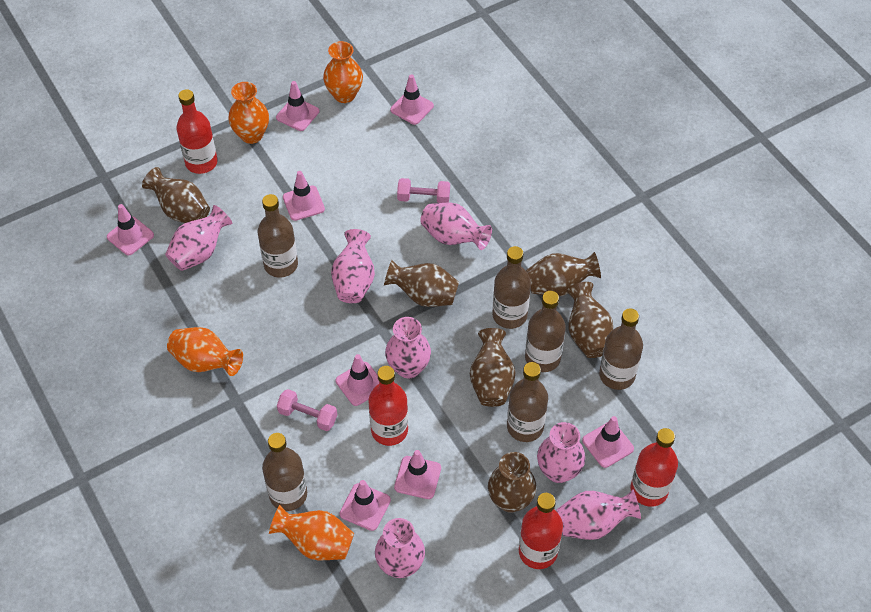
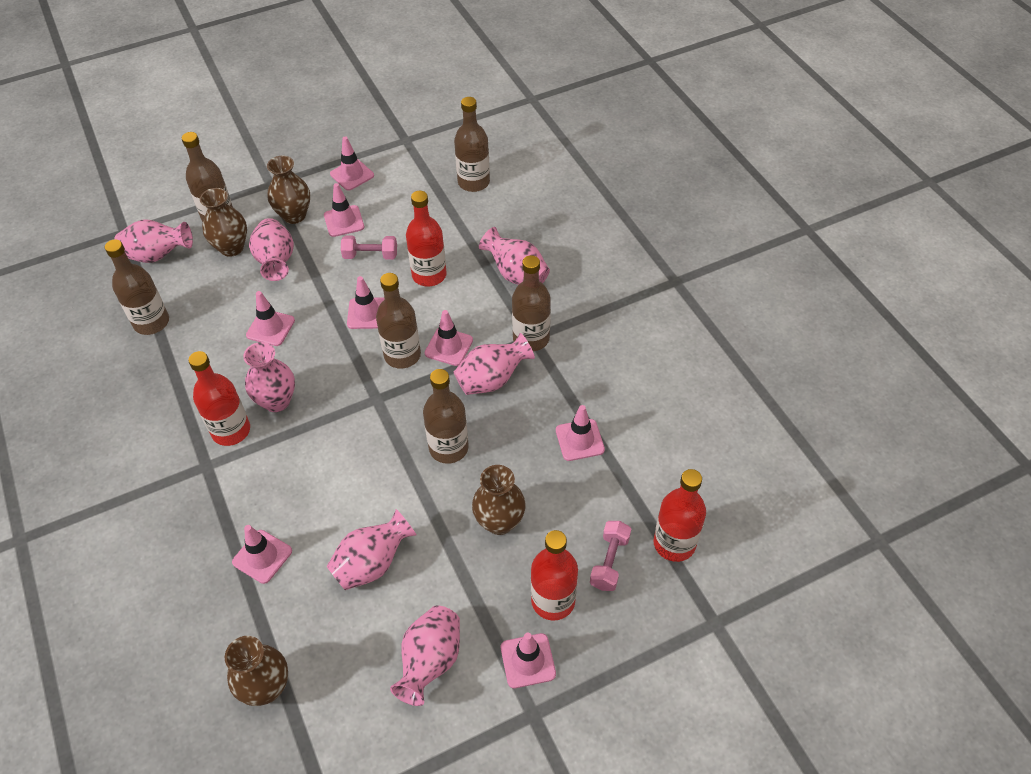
brown vase: [142,167,210,223] [384,260,459,307] [470,328,516,407] [488,452,537,513] [526,252,601,296] [567,282,613,358] = 6 -> [200,188,247,257] [225,636,288,706] [267,156,310,224] [472,465,526,535] = 4
orange vase: [167,327,243,376] [228,82,269,144] [269,505,354,560] [323,41,363,103] = 4 -> none = 0

